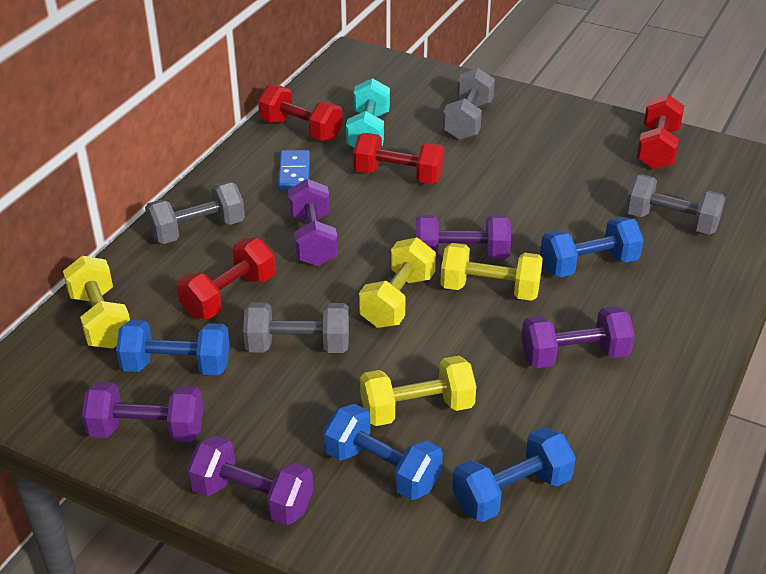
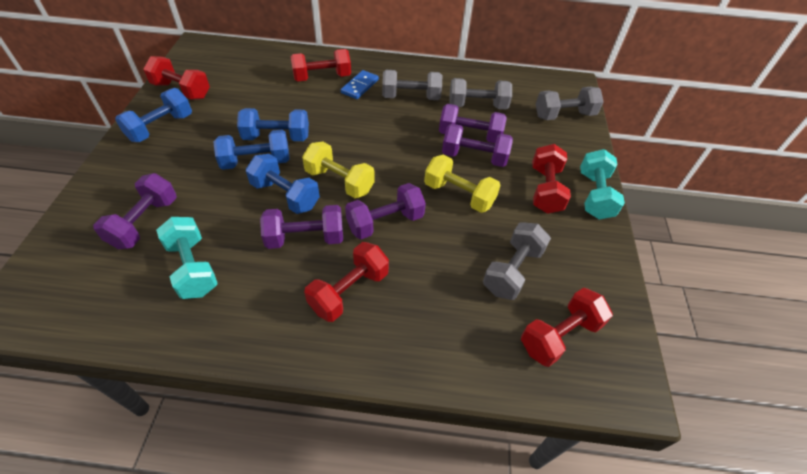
red dumbbell: [177,238,275,319] [258,84,343,141] [353,133,445,184] [637,94,684,170] = 4 -> [143,56,210,100] [290,49,351,81] [304,242,389,322] [521,288,613,367] [532,144,571,214] = 5
turquoise dumbbell: [346,78,390,148] = 1 -> [156,217,218,299] [580,149,625,220] = 2
yellow dumbbell: [63,256,130,349] [359,237,436,328] [360,356,476,426] [440,243,543,301] = 4 -> [302,142,375,198] [424,155,500,213] = 2

